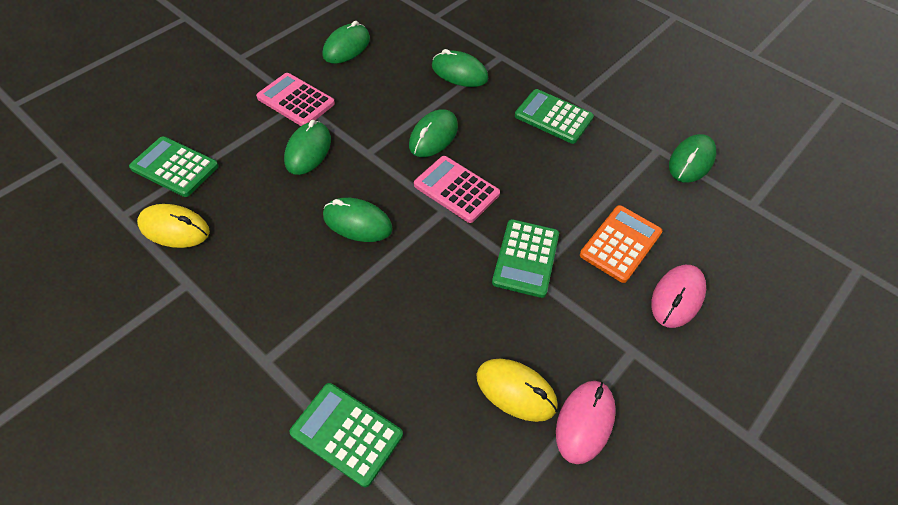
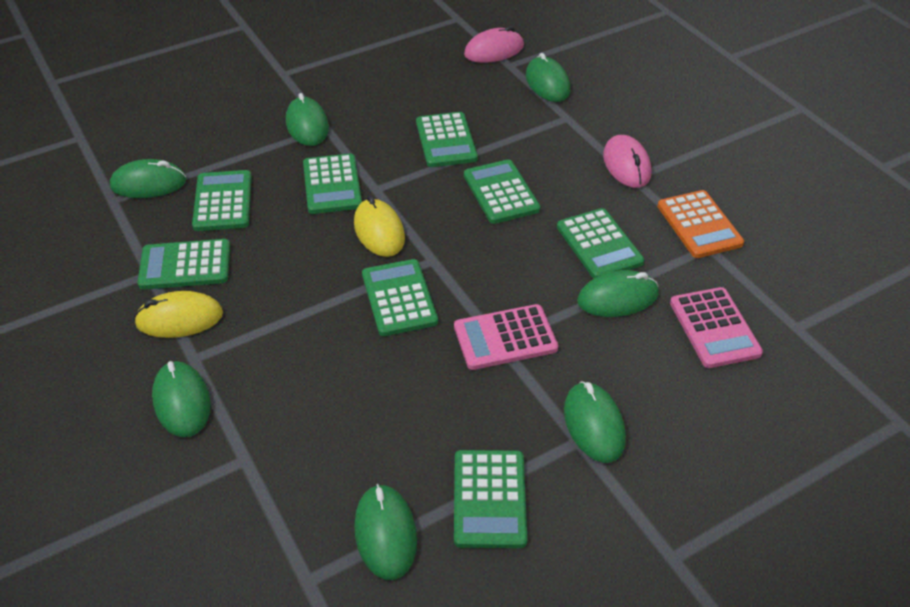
green calculator: [129,136,219,197] [290,383,403,487] [492,219,559,298] [515,89,594,144] = 4 -> [137,239,230,290] [192,170,252,231] [303,153,362,214] [362,259,438,336] [416,112,478,167] [454,450,527,548] [464,159,540,224] [557,208,644,279] = 8
green mouse: [284,120,331,175] [323,21,370,64] [323,198,393,242] [409,109,458,157] [432,49,488,87] [669,134,716,183] = 6 -> [110,159,187,198] [152,361,211,437] [286,93,329,146] [354,484,417,580] [526,53,570,102] [564,381,626,463] [577,270,659,317] = 7

